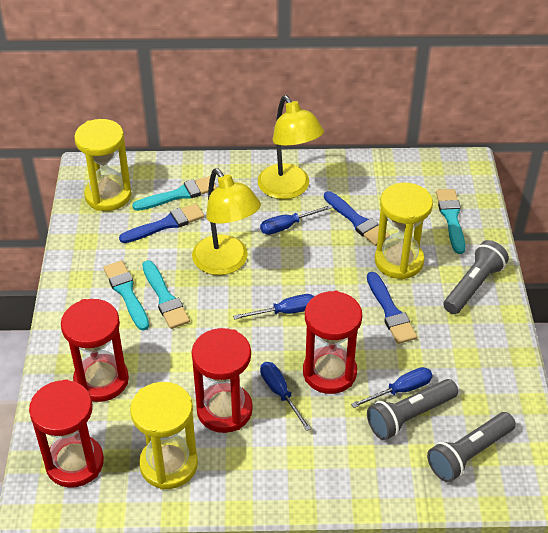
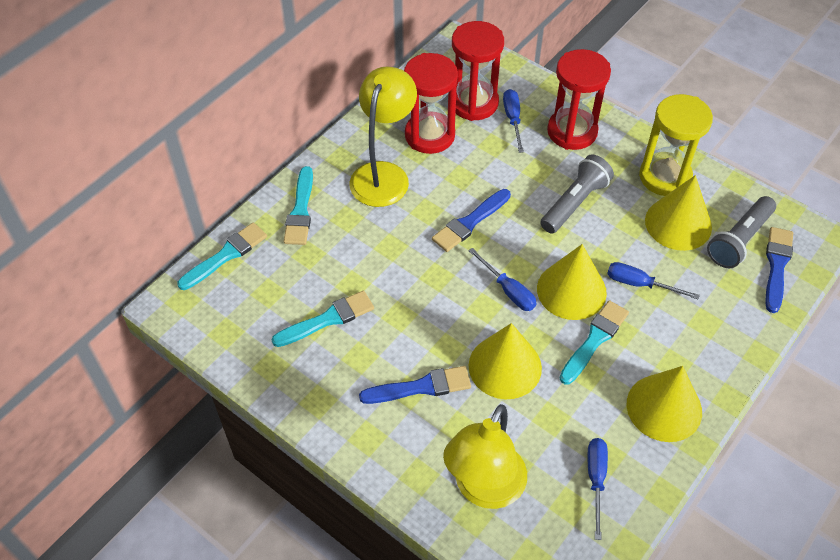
grey flashlight: [367,379,458,440] [427,412,516,482] [443,240,509,314] = 3 -> [540,155,614,233] [707,196,776,268] = 2
red hourglass: [29,379,104,488] [61,299,129,402] [191,328,253,433] [303,291,362,394] = 4 -> [404,53,458,154] [452,21,504,121] [547,49,611,150] = 3
yellow cone: none = 0 -> [469,323,542,399] [537,244,607,320] [627,366,702,442] [645,175,712,251] = 4
yellow hourglass: [74,119,132,211] [130,382,198,490] [375,183,433,280] = 3 -> [639,94,713,196] = 1

